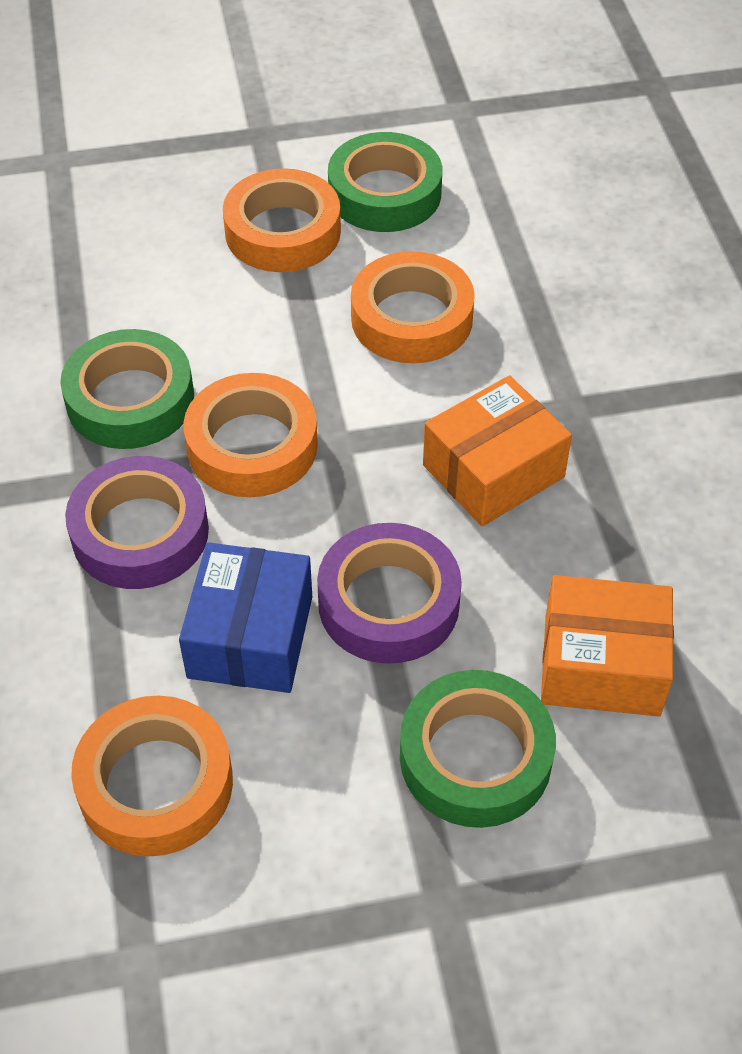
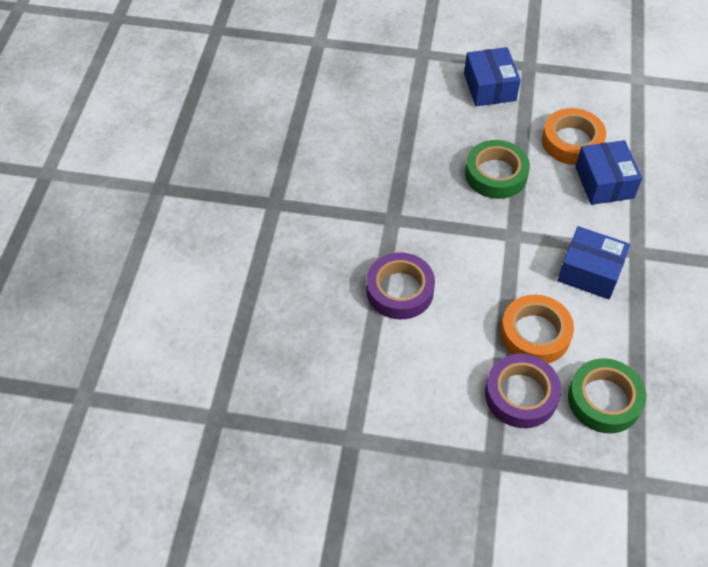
blue box: [179,542,312,693] = 1 -> [464,47,521,106] [557,226,630,299] [575,140,642,205] = 3
green tape: [60,329,194,449] [328,132,442,232] [400,670,556,828] = 3 -> [465,140,530,199] [568,358,646,433] = 2
orange box: [423,375,572,526] [541,575,674,716] = 2 -> none = 0
orange tape: [71,695,233,857] [183,373,318,497] [223,168,341,272] [351,251,475,363] = 4 -> [500,295,574,363] [542,108,606,165] = 2

